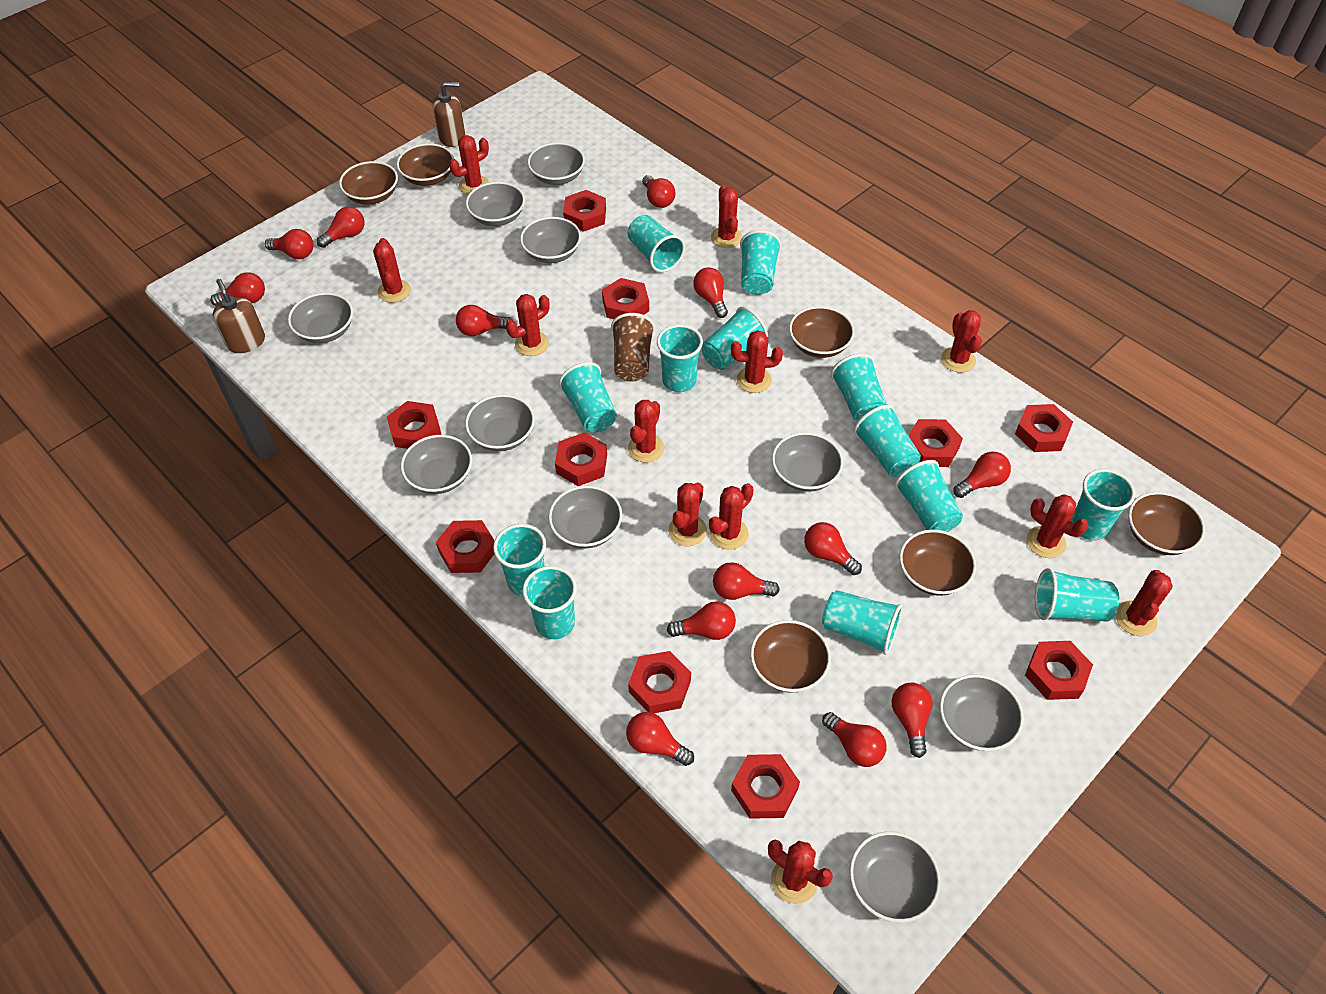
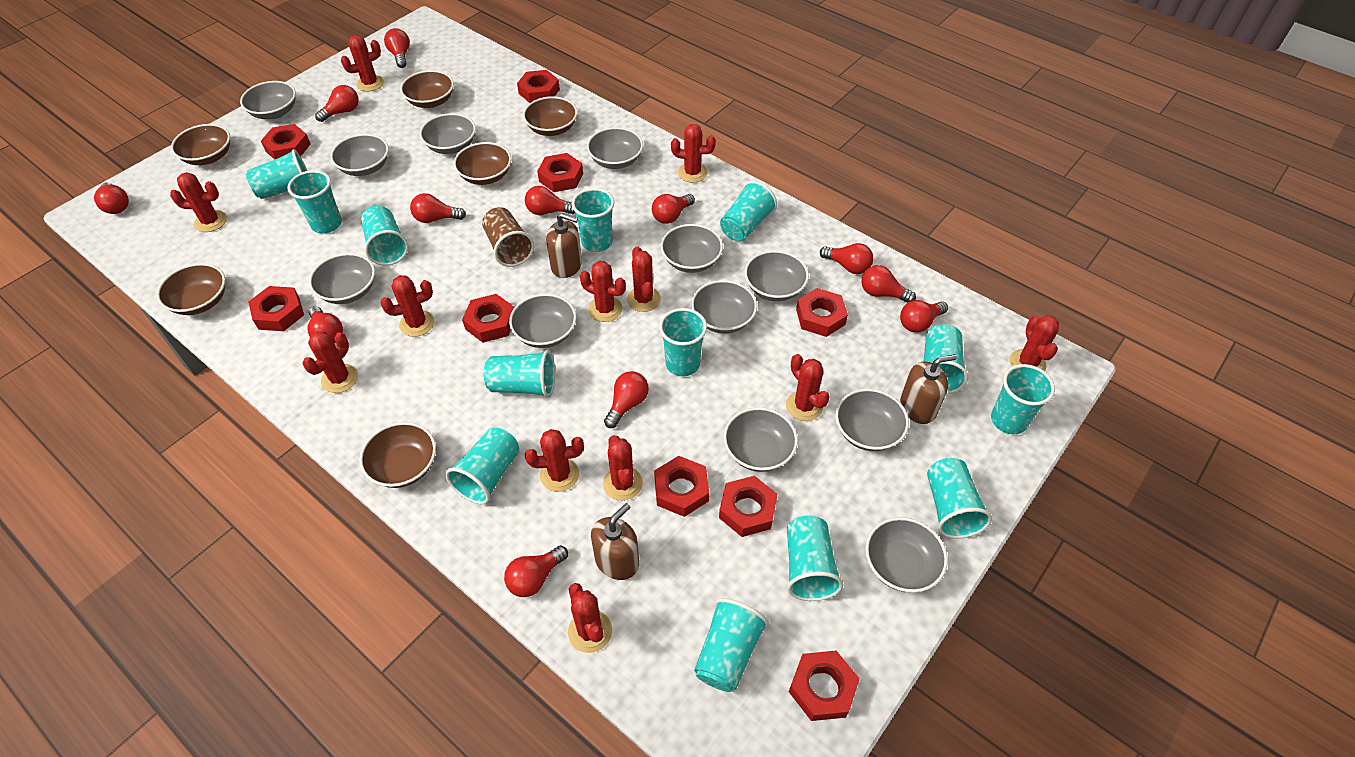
brown soap dispenser: [213,279,265,353] [433,82,465,147] = 2 -> [546,213,582,278] [591,503,639,580] [900,354,957,424] = 3
grey bowl: [288,292,353,343] [401,435,472,494] [465,394,535,451] [466,182,525,226] [520,217,581,263] [528,142,585,185] [548,486,622,548] [772,432,843,492] [850,831,941,923] [940,674,1024,751] = 10 -> [240,81,296,119] [309,253,375,304] [330,134,389,176] [420,113,476,154] [509,294,576,348] [587,127,643,169] [661,224,723,273] [691,280,757,333] [724,407,798,472] [745,250,809,301] [835,389,909,451] [865,517,948,593] = 12
red light bulb: [210,272,265,306] [265,229,313,259] [317,207,364,248] [456,305,513,336] [626,712,694,766] [642,175,676,208] [667,601,736,640] [693,268,728,318] [713,562,780,600] [804,522,862,575] [822,712,886,767] [891,683,933,758] [953,452,1011,498] = 13 -> [94,182,129,214] [308,306,343,343] [315,85,359,122] [384,28,410,68] [410,193,466,223] [504,545,568,597] [525,186,575,215] [604,371,649,428] [652,194,695,224] [820,243,873,274] [861,265,916,303] [900,300,948,333] = 12
red nut: [387,401,442,449] [436,520,495,573] [555,432,607,486] [563,190,606,232] [602,278,649,319] [628,651,691,713] [731,754,800,819] [908,419,963,467] [1015,404,1073,452] [1025,641,1093,700] = 10 -> [248,286,304,331] [261,124,310,160] [462,294,514,343] [517,70,560,103] [537,153,583,192] [654,456,709,517] [719,476,778,537] [789,651,860,721] [796,288,848,337] = 9

